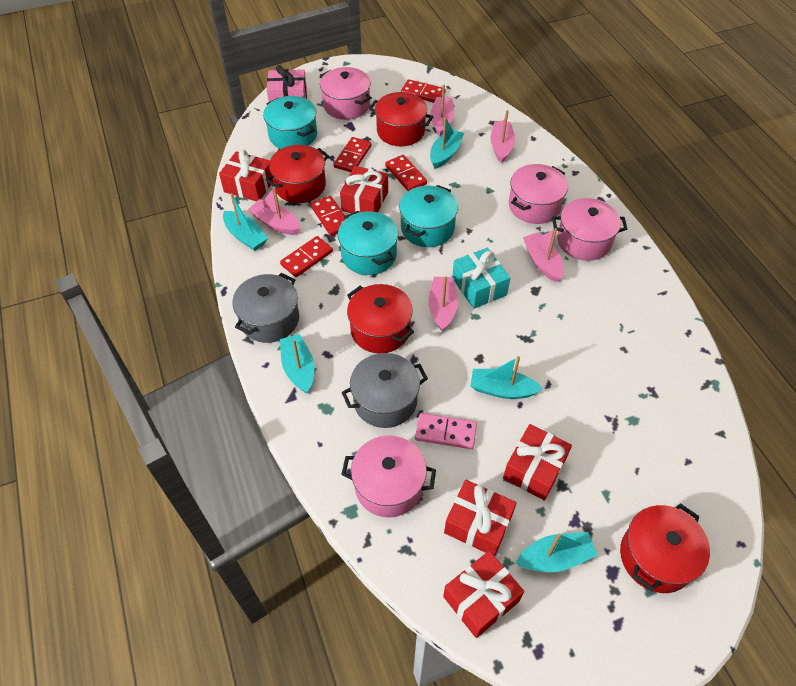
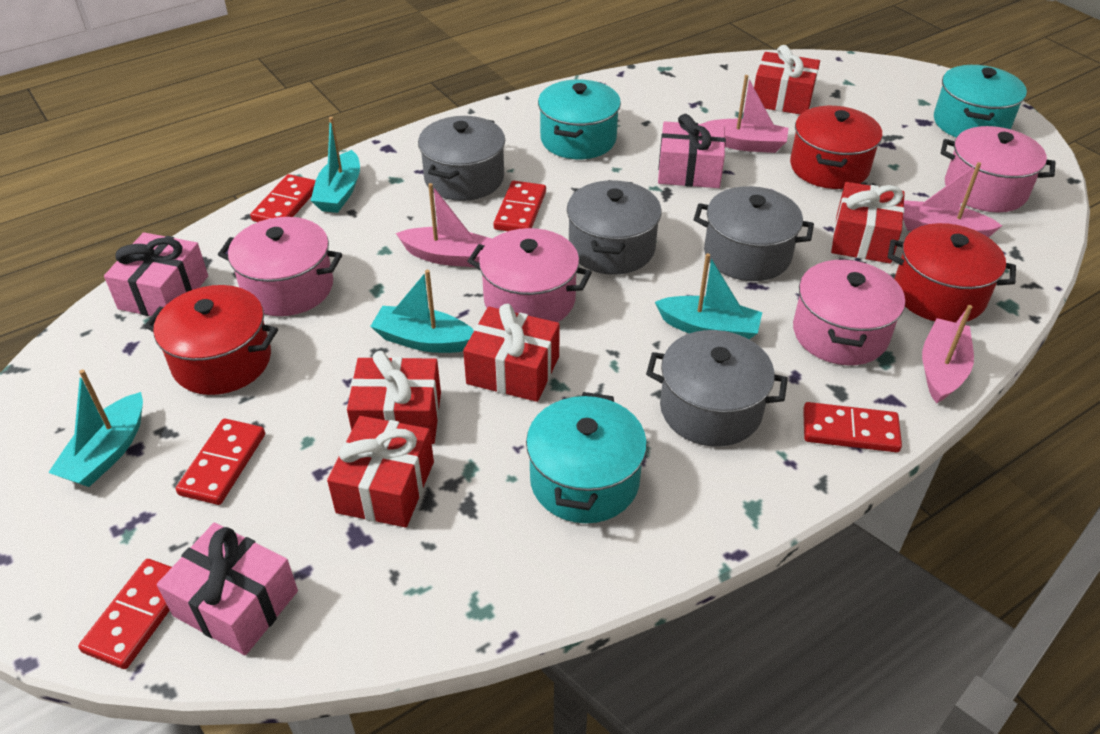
grey pot: [232,273,299,343] [341,353,428,428] = 2 -> [418,116,505,201] [567,180,662,275] [646,330,788,447] [693,186,814,281] = 4
pink boat: [248,187,301,235] [428,276,458,331] [430,85,454,137] [490,110,515,163] [523,228,564,282] = 5 -> [396,183,492,267] [702,75,788,153] [903,162,1002,238] [922,305,974,404] = 4
pink domino: [415,413,477,449] = 1 -> none = 0
pink gift: [267,65,307,102] = 1 -> [104,232,208,316] [157,523,298,655] [658,114,726,188] = 3
red pot: [265,145,329,203] [347,284,414,353] [369,92,433,146] [620,503,710,593] = 4 -> [144,285,278,395] [790,106,882,189] [888,223,1016,323] = 3
turquoise boat: [223,193,268,251] [280,334,314,394] [430,117,464,169] [470,356,543,399] [515,532,597,572] = 5 -> [48,369,143,487] [311,117,360,213] [370,270,474,353] [655,253,762,339] = 4
turquoise gift: [452,248,510,309] = 1 -> none = 0

